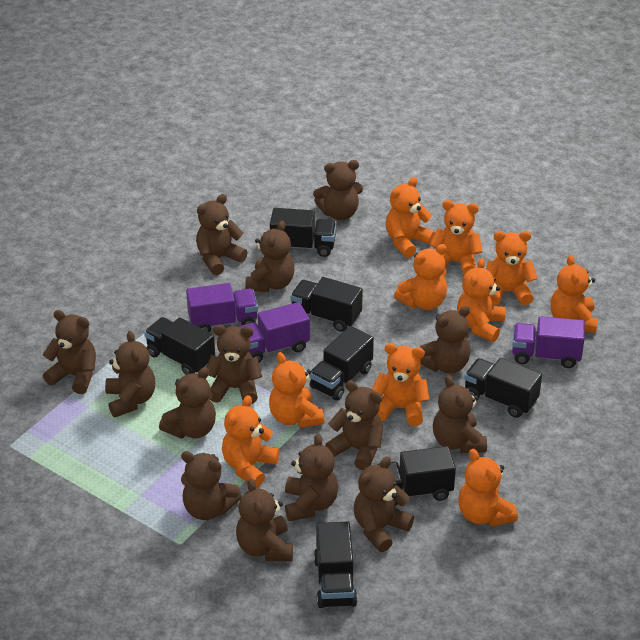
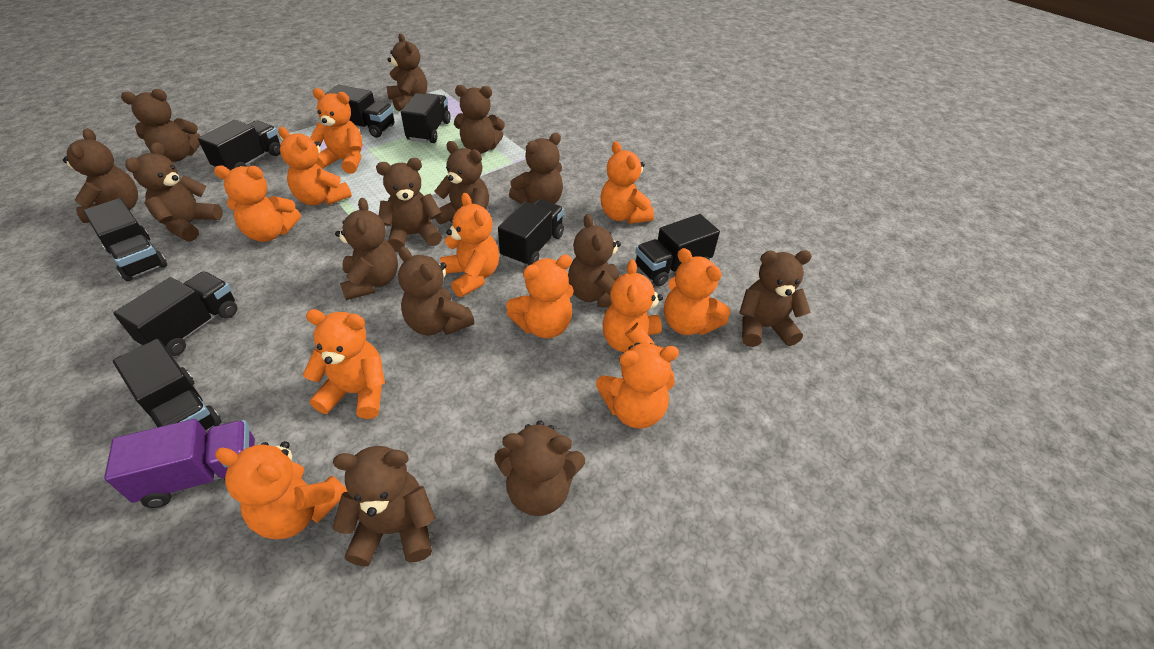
black truck: [144,317,215,375] [270,208,336,257] [290,277,363,332] [309,326,374,401] [314,522,358,608] [376,446,456,506] [464,358,542,418] = 7 -> [83,198,167,281] [113,271,237,356] [113,339,221,431] [198,120,281,170] [325,85,394,138] [401,93,451,143] [498,199,564,266] [635,214,720,287] = 8
orange teddy bear: [222,395,280,487] [269,352,324,428] [372,343,430,426] [386,177,435,258] [394,244,447,310] [430,200,482,275] [457,258,505,342] [458,449,518,526] [486,231,537,305] [551,255,598,333] = 10 -> [214,166,301,242] [215,441,348,539] [278,127,352,205] [303,309,385,419] [310,88,362,173] [440,193,499,297] [506,255,574,338] [596,343,679,428] [600,141,654,224] [602,259,663,352] [664,248,730,335] = 11
purple truck: [186,283,258,333] [239,302,310,363] [512,316,585,368] = 3 -> [104,419,255,508] = 1

